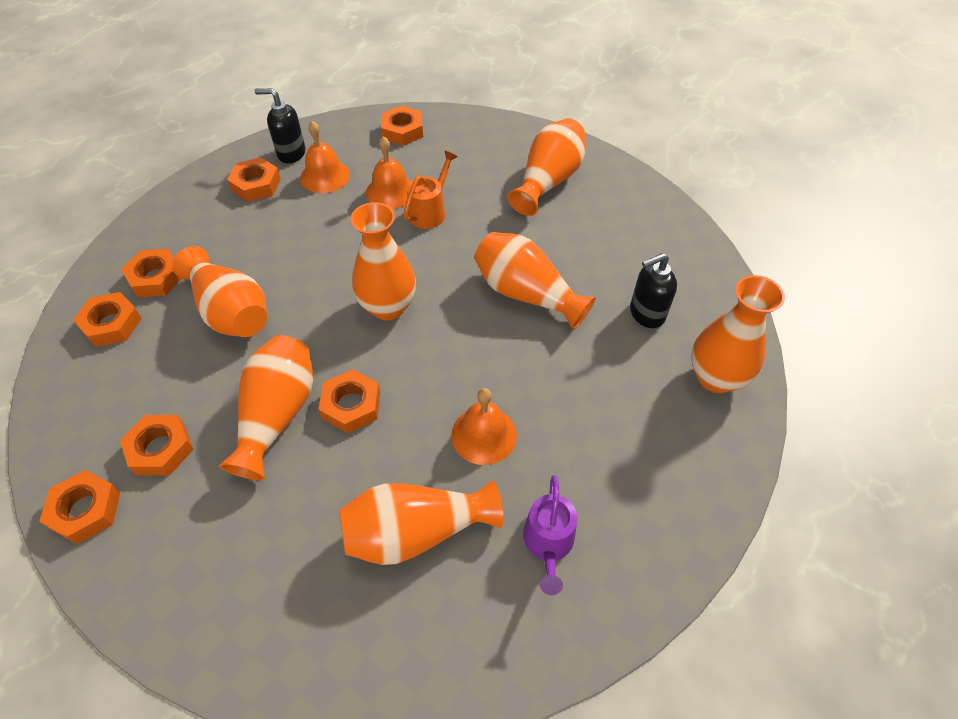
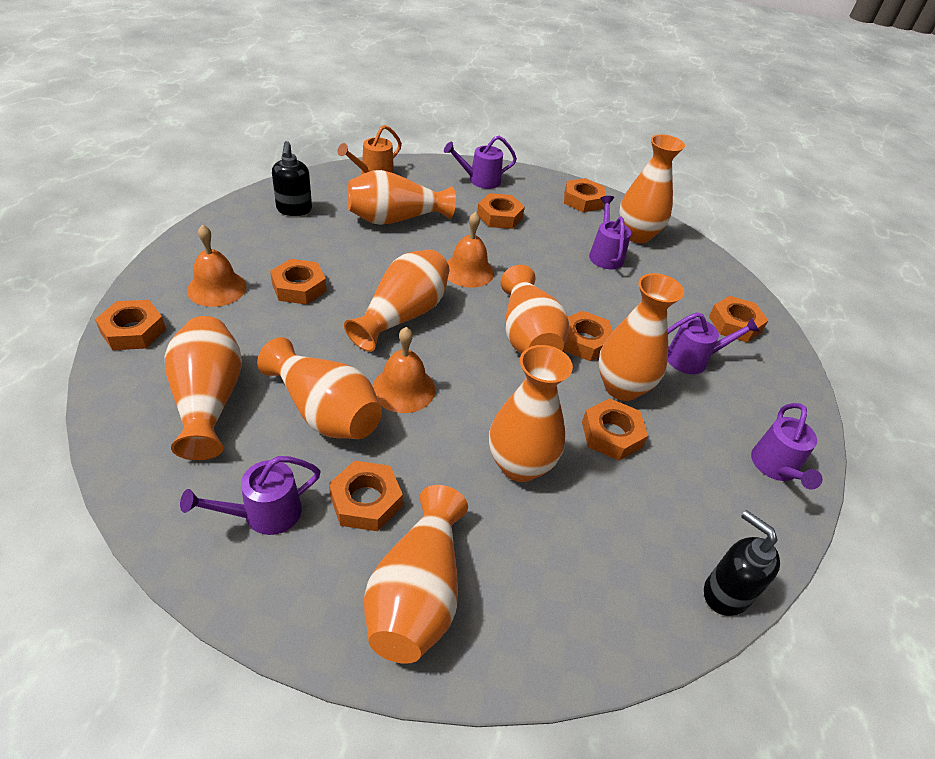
orange nut: [39,470,120,544] [73,292,142,347] [120,415,194,475] [121,249,182,297] [227,157,281,202] [318,369,380,433] [381,106,423,146] = 7 -> [95,300,166,350] [270,259,327,305] [329,461,403,531] [477,193,525,229] [563,311,613,361] [564,178,605,212] [582,398,648,461] [709,296,768,342] = 8
orange vase: [172,246,267,337] [219,335,313,481] [339,480,503,565] [351,202,416,320] [474,232,596,330] [507,118,586,216] [691,275,785,393] = 7 -> [165,316,242,460] [257,337,382,439] [344,249,449,352] [347,170,456,225] [364,485,468,664] [489,345,573,482] [500,265,569,354] [598,273,684,401] [619,134,685,243] = 9
purple watering can: [523,475,578,595] = 1 -> [180,456,321,535] [444,136,517,189] [589,196,631,269] [668,312,760,374] [751,403,822,490] = 5

